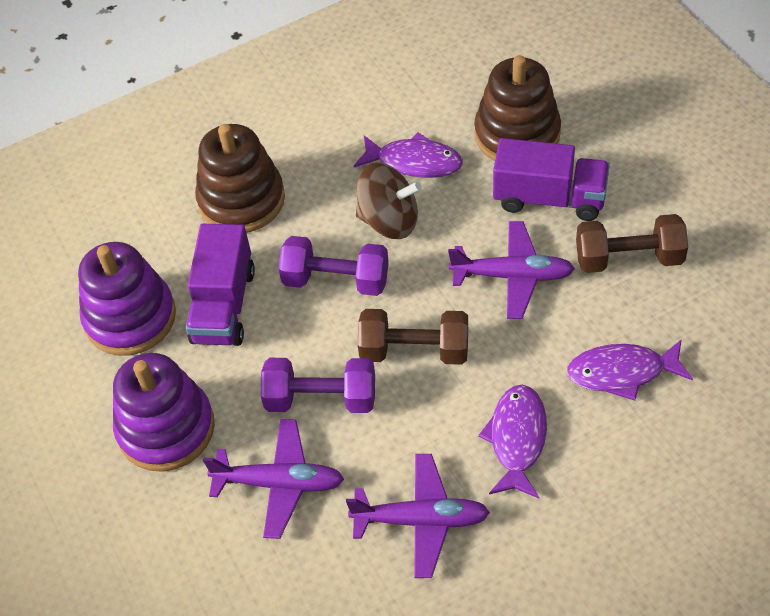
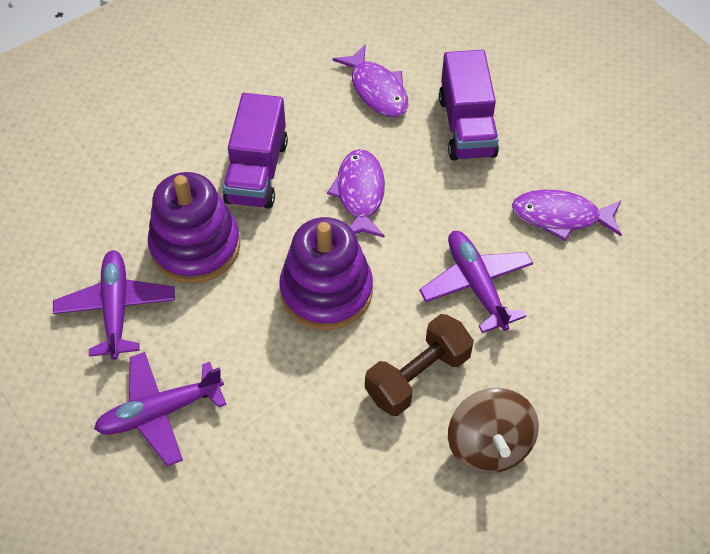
brown dumbbell: [358,309,468,365] [576,214,688,273] = 2 -> [365,314,474,416] = 1
brown stacking toy: [195,124,285,233] [474,55,561,161] = 2 -> none = 0
purple dumbbell: [261,358,375,413] [278,236,389,296] = 2 -> none = 0

